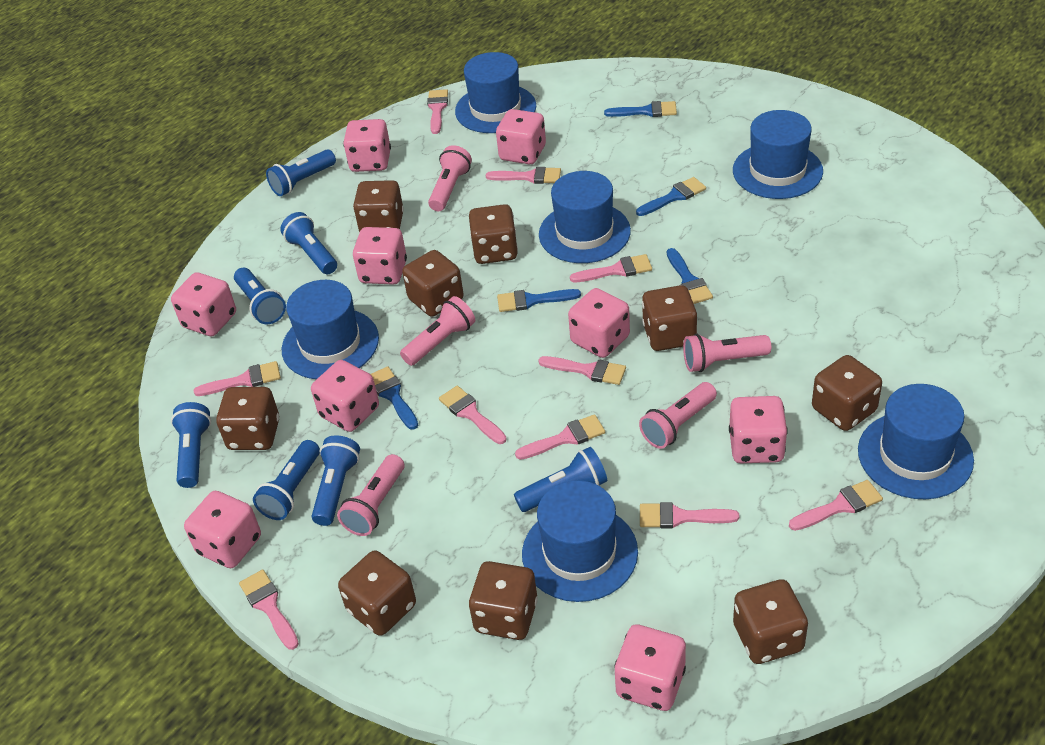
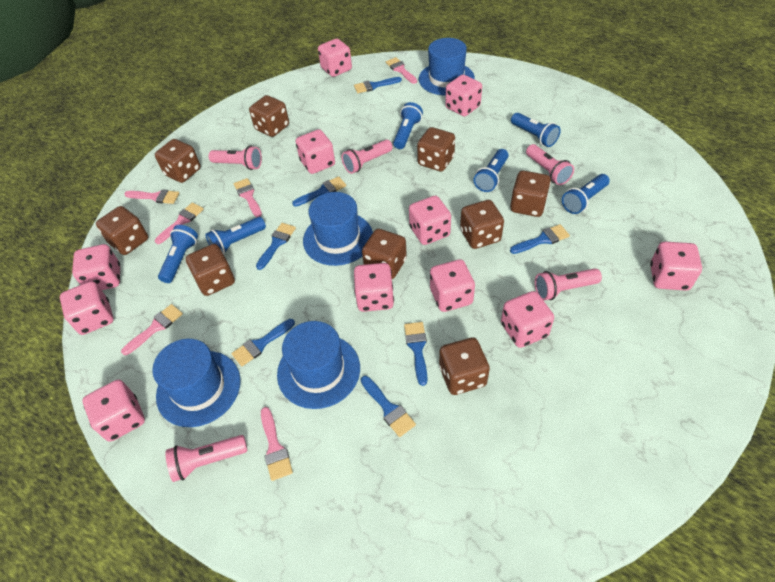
blue brush: [370,366,418,430] [497,289,581,312] [604,101,677,117] [636,177,706,216] [667,248,713,304] = 5 -> [231,319,295,366] [256,223,296,270] [292,176,346,207] [354,77,402,93] [361,376,416,437] [404,322,427,386] [510,224,570,254] = 7
blue flashlight: [171,402,211,488] [234,268,286,324] [253,440,320,520] [266,150,336,196] [280,212,337,274] [311,435,360,526] [514,447,607,512] = 7 -> [158,225,198,283] [205,217,266,254] [393,102,423,149] [474,149,509,192] [511,113,561,147] [562,174,610,214] = 6
blue hat: [282,280,379,379] [455,52,536,133] [522,480,638,602] [539,171,631,263] [733,110,823,199] [858,384,974,499] = 6 -> [152,339,241,427] [277,321,360,409] [303,192,373,266] [419,38,475,95] = 4
pink brush: [194,361,281,396] [239,569,299,650] [427,89,448,134] [439,386,507,444] [486,167,561,184] [515,414,605,460] [538,356,626,385] [570,254,652,282] [640,502,739,528] [789,480,883,531] = 10 -> [121,304,183,355] [124,189,179,204] [155,202,204,244] [234,178,262,217] [261,407,293,481] [386,57,417,84] = 6
pink dice: [171,272,236,336] [184,491,261,568] [311,360,379,432] [343,119,391,172] [353,227,407,285] [496,109,546,164] [568,288,630,358] [614,625,686,711] [729,396,788,463] = 9 -> [60,281,114,335] [72,244,120,290] [83,380,145,442] [296,129,335,174] [318,39,352,77] [354,263,394,312] [409,196,451,245] [430,259,475,312] [445,75,482,116] [501,291,554,348] [650,242,702,291] = 11

